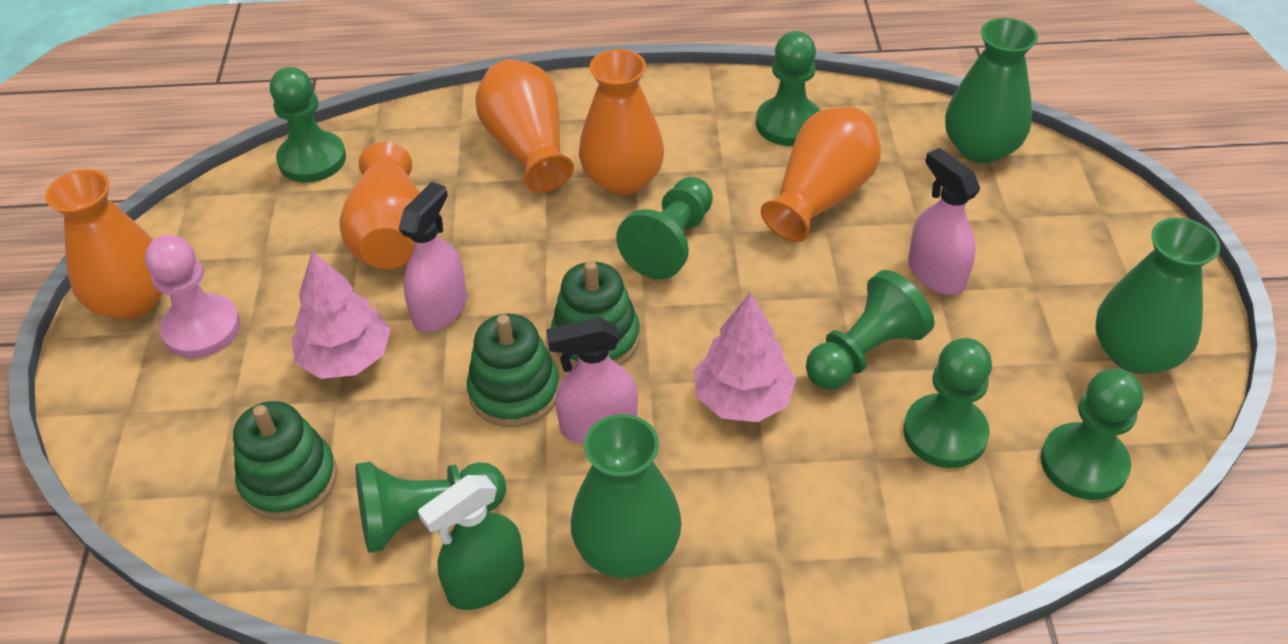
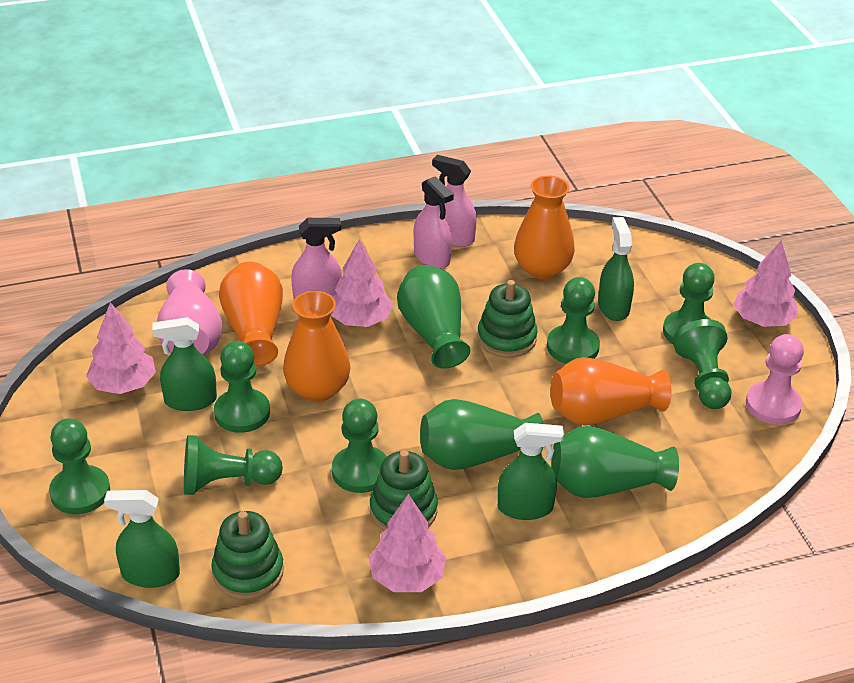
green spray bottle: [418,475,524,610] = 1 -> [104,490,180,588] [152,317,217,411] [498,423,564,520] [598,217,634,321] = 4
orange vase: [45,169,163,320] [339,142,420,269] [475,59,574,192] [579,49,664,195] [761,107,881,242] = 5 -> [219,262,283,366] [283,291,351,402] [514,175,575,279] [550,357,671,426] = 4
pink tree: [291,251,391,379] [694,292,796,422] = 2 -> [86,302,156,394] [331,239,393,327] [368,494,446,592] [734,240,798,327] = 4
pink vase: none = 0 -> [157,269,222,355] = 1

